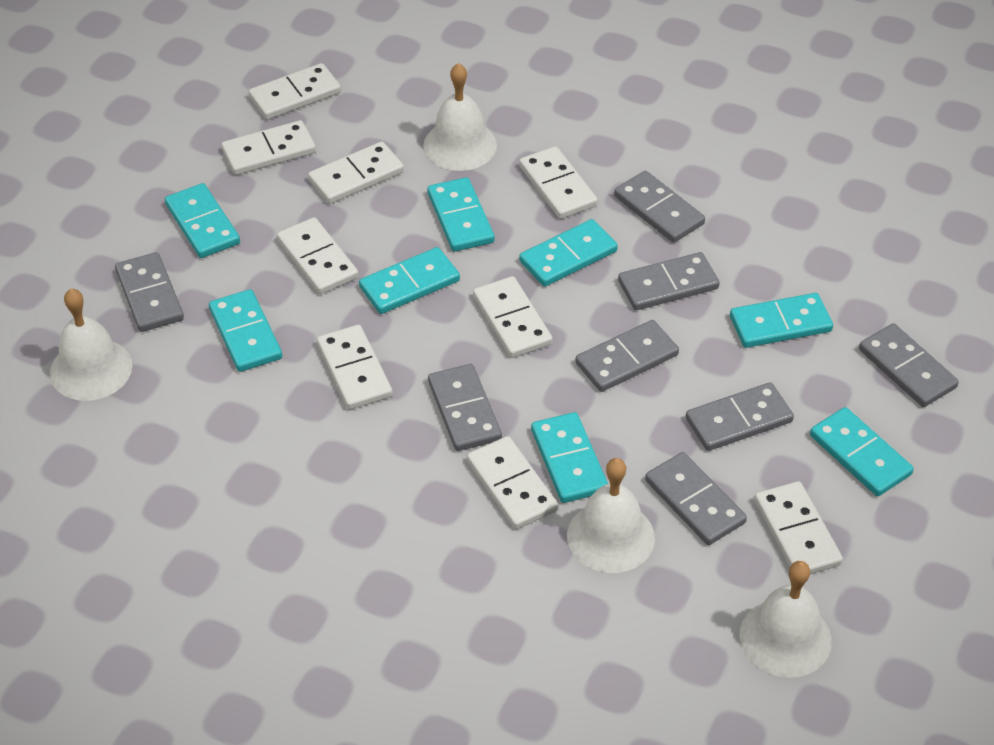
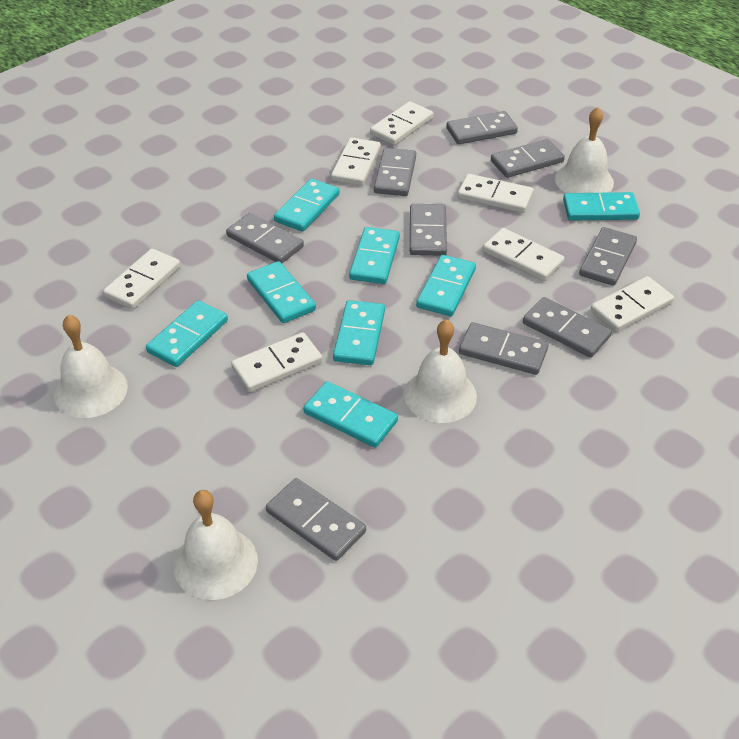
grey domino: [115,252,184,332] [428,364,502,451] [575,320,679,392] [614,171,705,243] [618,252,720,310] [645,452,747,545] [686,382,794,451] [859,323,959,407] = 8 -> [226,213,304,263] [266,478,366,561] [374,148,416,196] [410,204,447,256] [446,111,518,144] [459,322,548,375] [491,139,565,178] [523,297,612,358] [579,227,637,286] = 9
white domino: [221,120,316,175] [249,63,341,120] [277,217,359,294] [308,142,404,204] [317,325,393,410] [467,436,558,529] [473,276,553,358] [519,146,598,219] [754,481,843,574] = 9 -> [103,249,181,309] [231,332,322,392] [331,137,381,186] [370,101,434,145] [457,174,534,213] [483,228,565,281] [590,276,674,332] = 7

